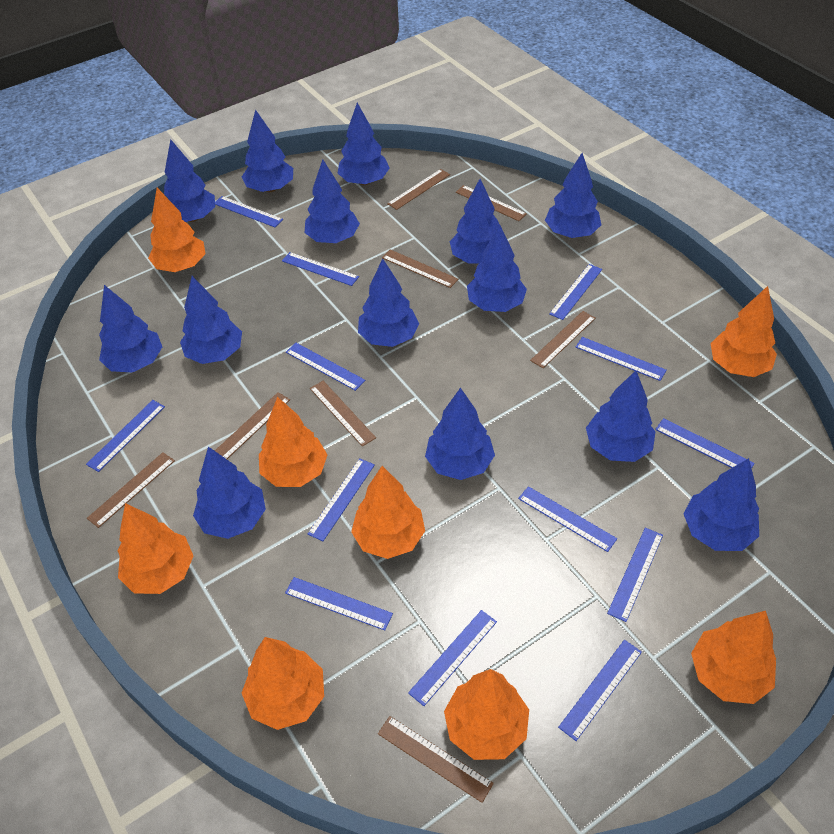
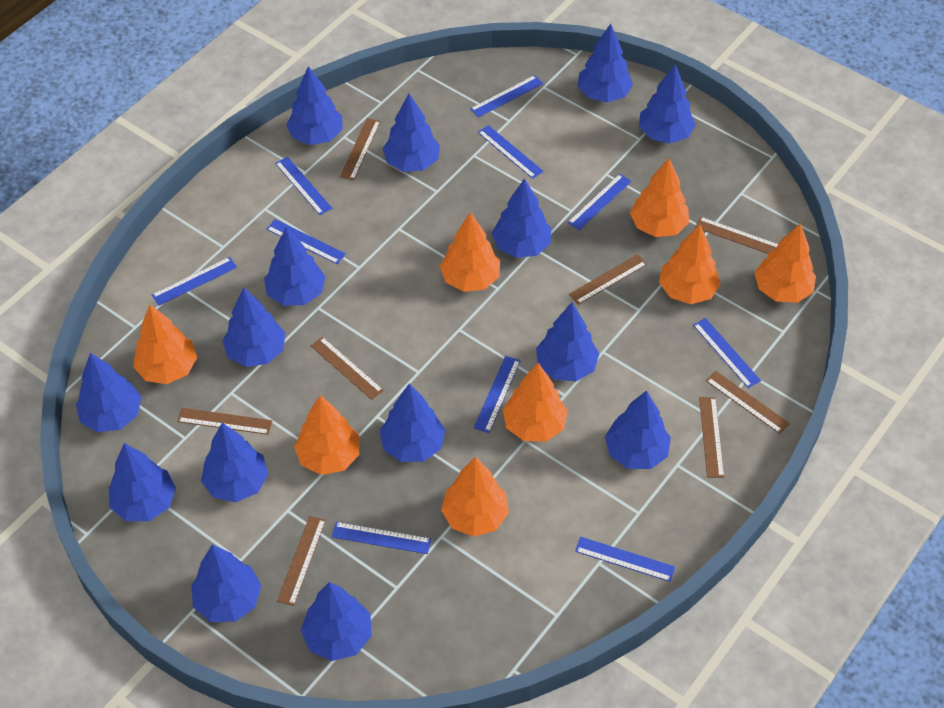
blue ruler: [86,400,165,472] [215,196,283,227] [282,252,359,286] [285,577,393,631] [286,343,365,391] [308,458,375,541] [408,610,497,706] [518,486,617,552] [549,264,602,320] [558,640,642,741] [576,337,667,381] [607,528,663,622] [655,418,755,468] = 13 -> [152,257,237,306] [266,219,346,264] [275,157,332,215] [332,522,431,554] [470,75,543,118] [474,356,521,433] [478,125,544,179] [567,174,632,230] [575,537,675,582] [693,318,761,388] = 10
blue tree: [99,285,162,373] [164,139,215,222] [180,276,242,364] [193,447,266,539] [242,109,293,192] [305,159,360,243] [338,103,390,185] [358,258,419,347] [425,387,495,480] [450,179,499,264] [467,225,527,312] [545,153,602,238] [586,371,656,462] [684,458,759,551] = 14 -> [76,353,141,432] [109,443,176,521] [191,544,261,622] [201,423,268,502] [222,287,285,367] [264,227,325,306] [286,66,342,145] [301,582,372,661] [380,383,445,462] [383,94,440,172] [492,178,551,258] [536,302,599,381] [578,24,633,103] [605,390,671,469] [639,64,696,144] = 15

